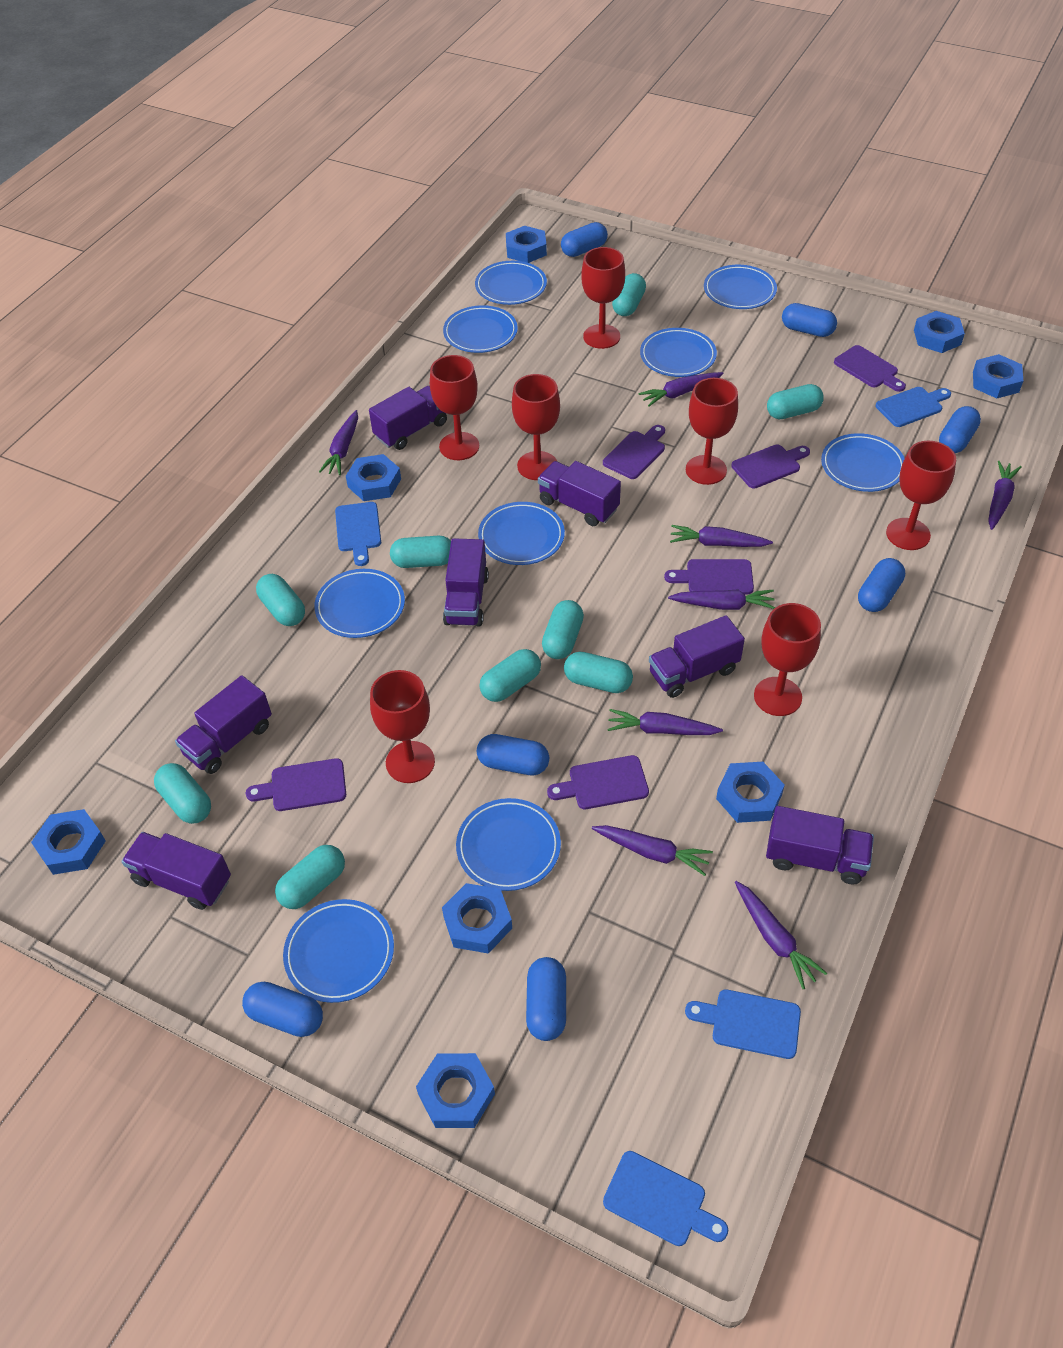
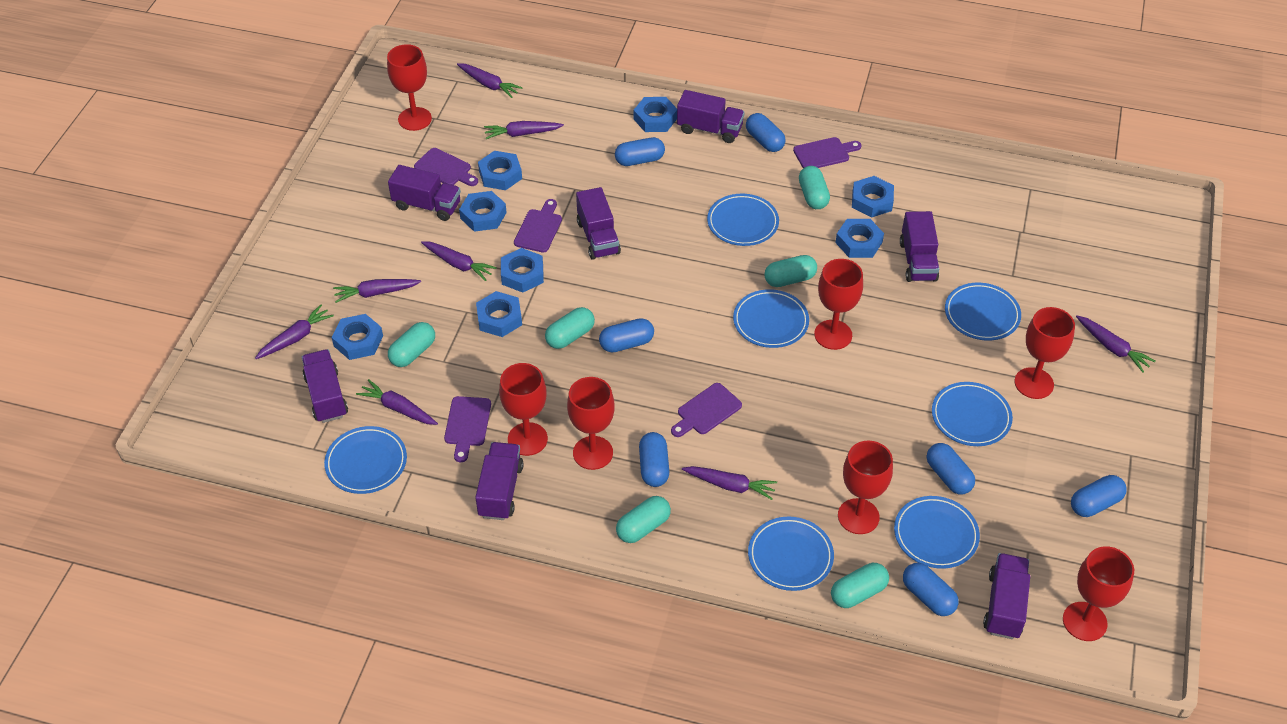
blue cutting board: [335,502,381,566] [603,1151,728,1246] [685,989,801,1059] [876,387,951,427] = 4 -> none = 0
blue plate: [283,899,394,1003] [314,569,405,638] [443,305,518,353] [456,798,561,891] [475,261,547,305] [478,502,565,565] [640,328,717,377] [704,265,777,309] [821,433,905,492] = 9 -> [324,426,407,494] [707,194,779,246] [733,289,809,348] [748,517,834,591] [894,496,980,569] [932,382,1013,446] [945,283,1021,340] = 7
purple cutting board: [246,758,346,811] [547,755,649,809] [603,425,665,479] [664,559,754,594] [731,444,810,489] [834,345,906,392] = 6 -> [414,148,478,186] [444,396,491,462] [514,199,562,253] [671,383,742,437] [793,137,861,168] = 5
turquoise capsule: [154,763,211,824] [256,574,305,626] [275,845,345,909] [390,536,451,568] [479,649,541,702] [542,600,584,659] [564,652,633,693] [612,273,646,316] [767,384,824,419] = 9 -> [388,322,435,367] [545,307,595,349] [616,496,671,543] [765,255,817,287] [799,166,830,209] [831,563,889,608] = 6

